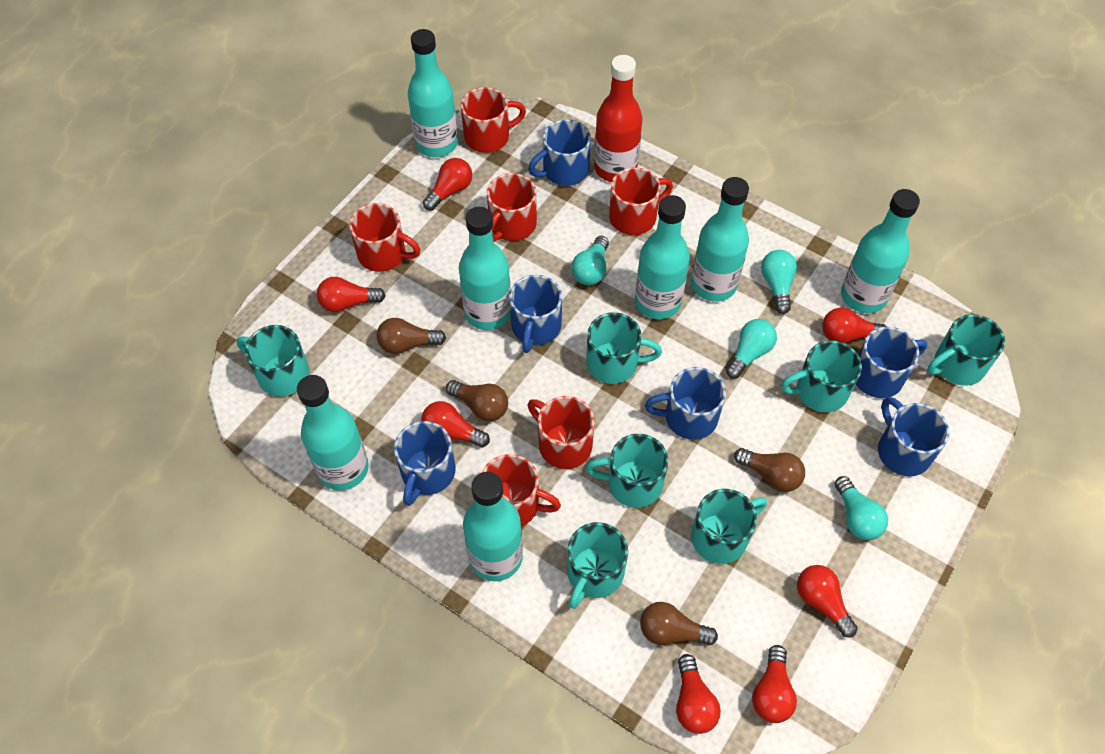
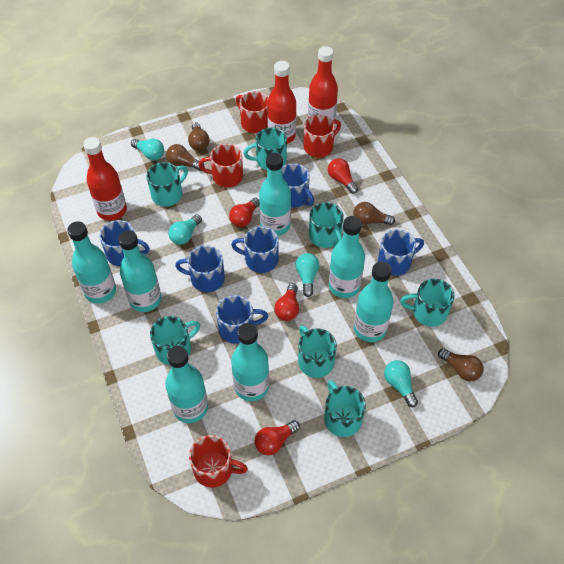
red bottle: [594,55,642,182] = 1 -> [83,137,127,221] [267,61,296,144] [308,46,338,120] = 3
red light bulb: [317,277,386,312] [421,401,490,448] [423,158,472,211] [676,654,721,734] [752,645,797,723] [797,565,858,638] [822,308,887,343] = 7 -> [229,198,259,227] [255,420,300,455] [274,283,299,321] [328,158,358,194] = 4
red mug: [349,203,420,272] [461,87,526,153] [482,454,561,527] [487,173,537,242] [528,396,595,469] [609,167,673,235] = 6 -> [189,435,248,488] [198,144,243,187] [236,91,268,133] [304,115,341,158] = 4

